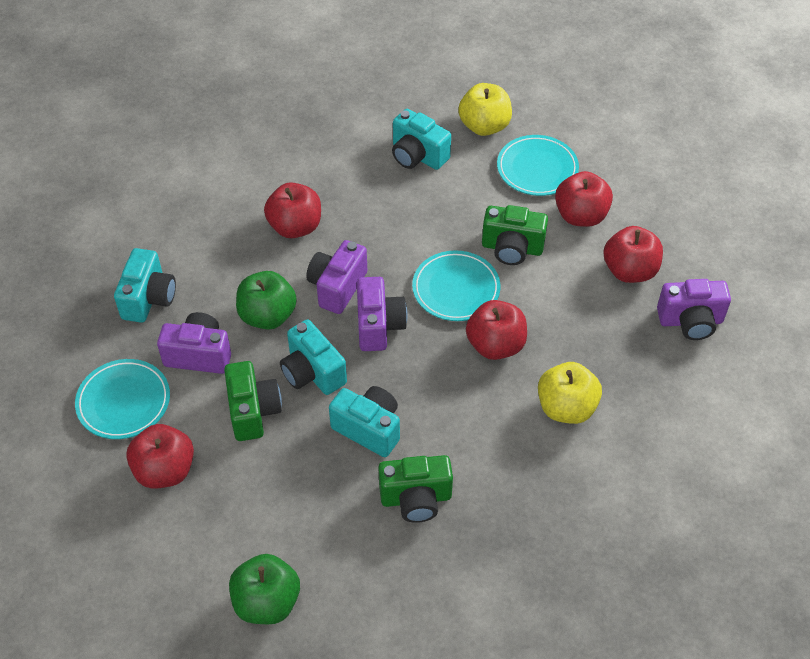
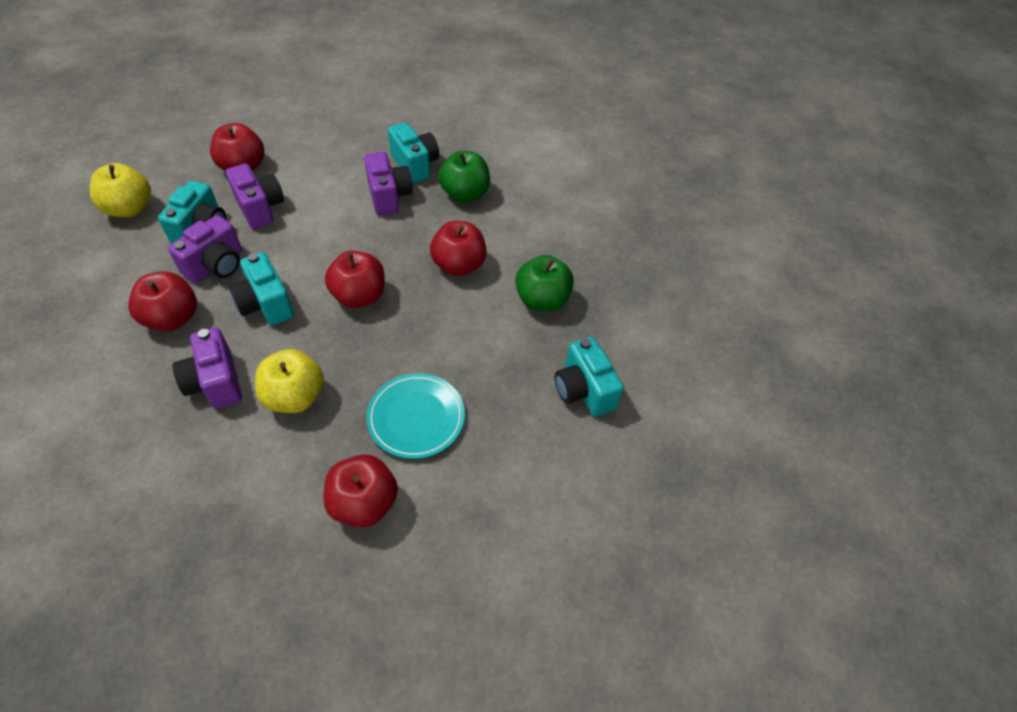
green camera: [224,361,282,441] [378,455,453,523] [482,205,548,265] = 3 -> none = 0
turquoise plate: [75,359,170,439] [412,250,501,321] [497,135,579,196] = 3 -> [366,373,465,459] = 1

